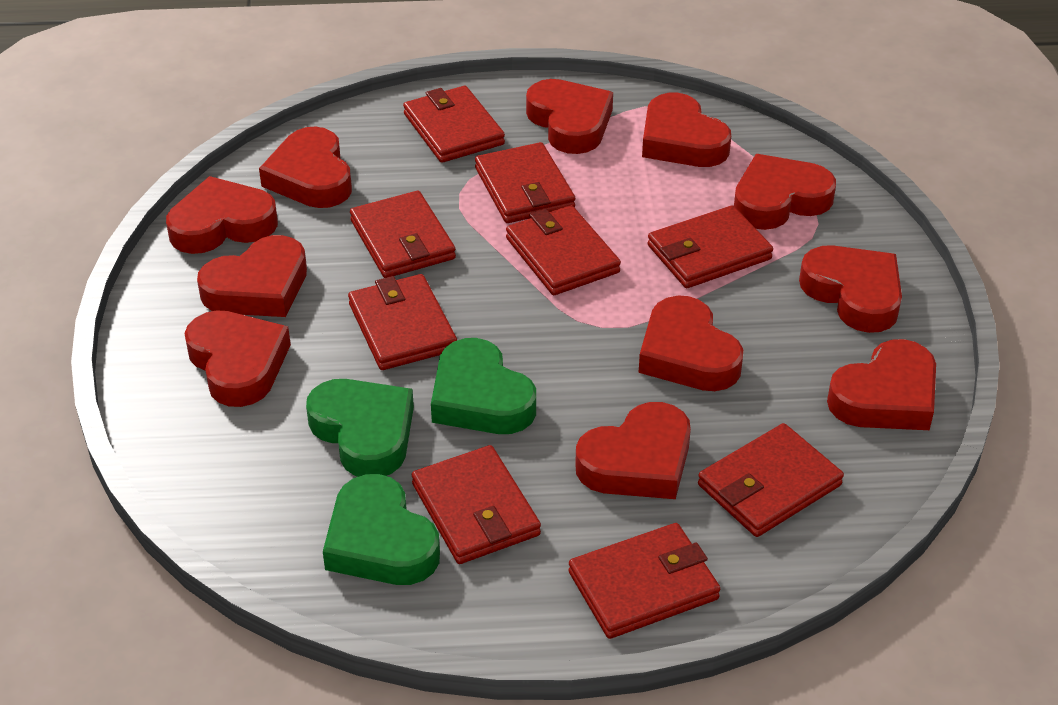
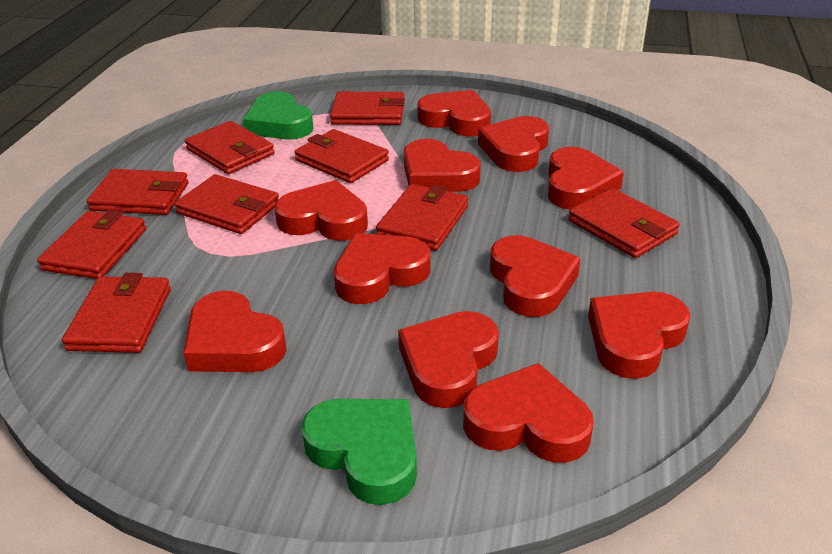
green heart: [306,379,414,477] [323,474,440,585] [431,338,536,434] = 3 -> [243,91,314,139] [301,399,417,505] = 2

